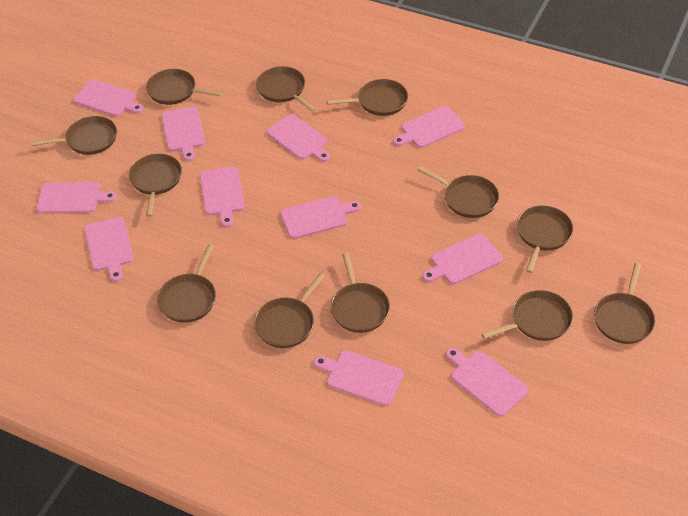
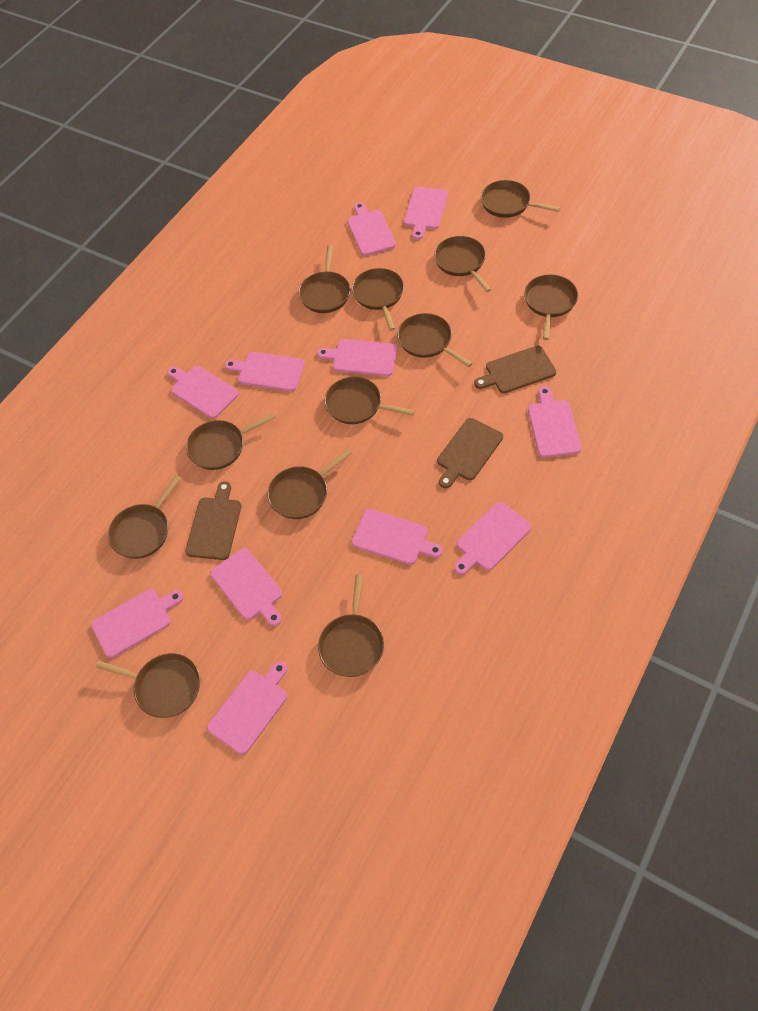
brown cutting board: none = 0 -> [185,481,241,560] [437,418,503,488] [474,346,556,393] = 3

